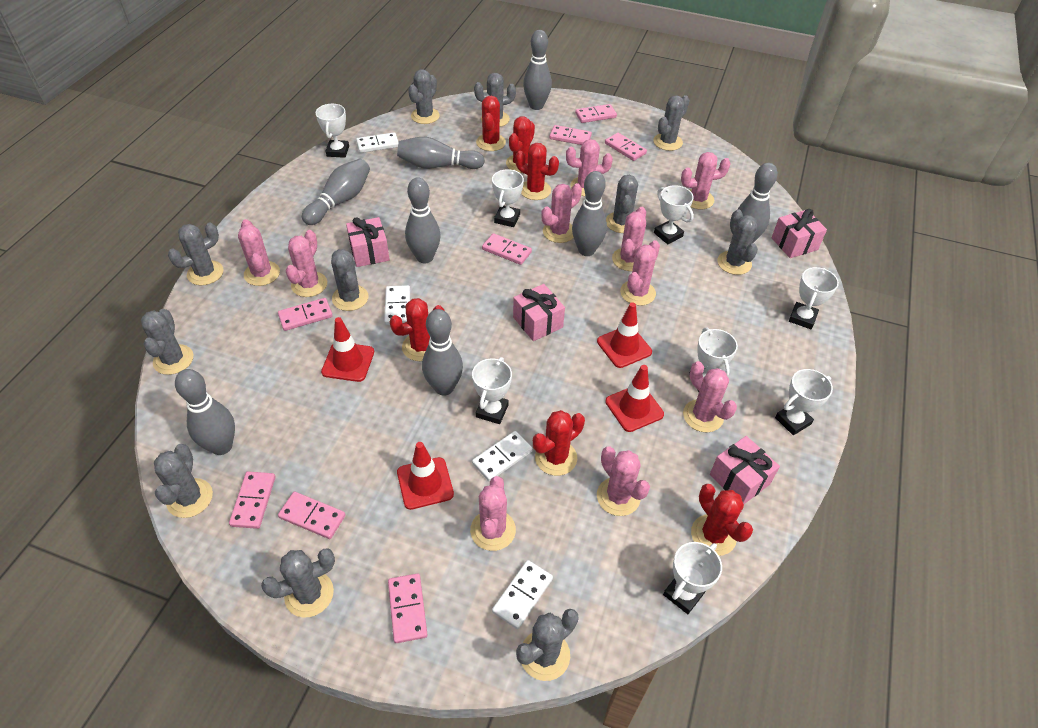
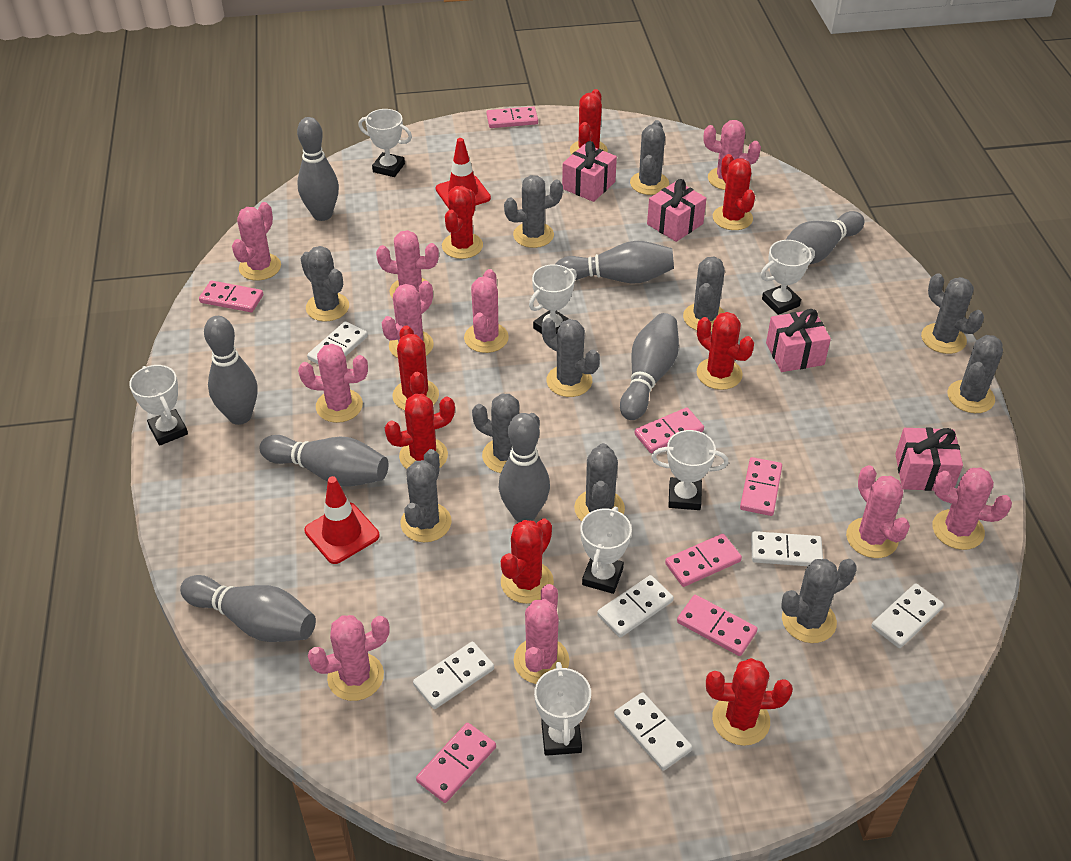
pink domino: [229,471,275,529] [278,298,333,331] [278,492,346,539] [388,573,428,643] [482,233,532,265] [549,125,592,145] [575,104,617,123] [605,133,647,161] = 8 -> [199,281,263,312] [416,723,496,803] [486,106,538,128] [635,408,704,453] [665,534,742,587] [677,595,758,656] [740,457,782,516] = 7
red cactus: [390,298,445,361] [476,96,506,151] [506,116,535,173] [516,143,559,200] [533,410,585,476] [691,484,753,556] = 6 -> [385,394,455,469] [392,325,439,410] [442,186,483,259] [501,519,554,604] [570,89,608,155] [697,312,754,390] [706,658,793,746] [713,154,755,230] = 8
red traffic cone: [321,317,374,382] [397,442,454,510] [597,302,652,368] [605,365,664,432] = 4 -> [304,476,379,564] [436,138,491,209] = 2
white domino: [356,132,399,153] [384,285,410,325] [472,431,533,481] [492,560,553,629] = 4 -> [307,321,368,364] [413,642,494,709] [597,575,674,637] [614,692,692,771] [751,531,823,566] [871,583,944,648] = 6
white trophy: [316,104,349,158] [472,357,512,424] [492,169,524,227] [654,185,694,244] [663,542,722,614] [689,327,738,392] [775,369,833,435] [789,267,839,329] = 8 -> [129,365,188,446] [358,109,412,177] [529,264,577,334] [534,662,591,756] [580,507,632,594] [651,430,728,510] [761,240,815,315] = 7

